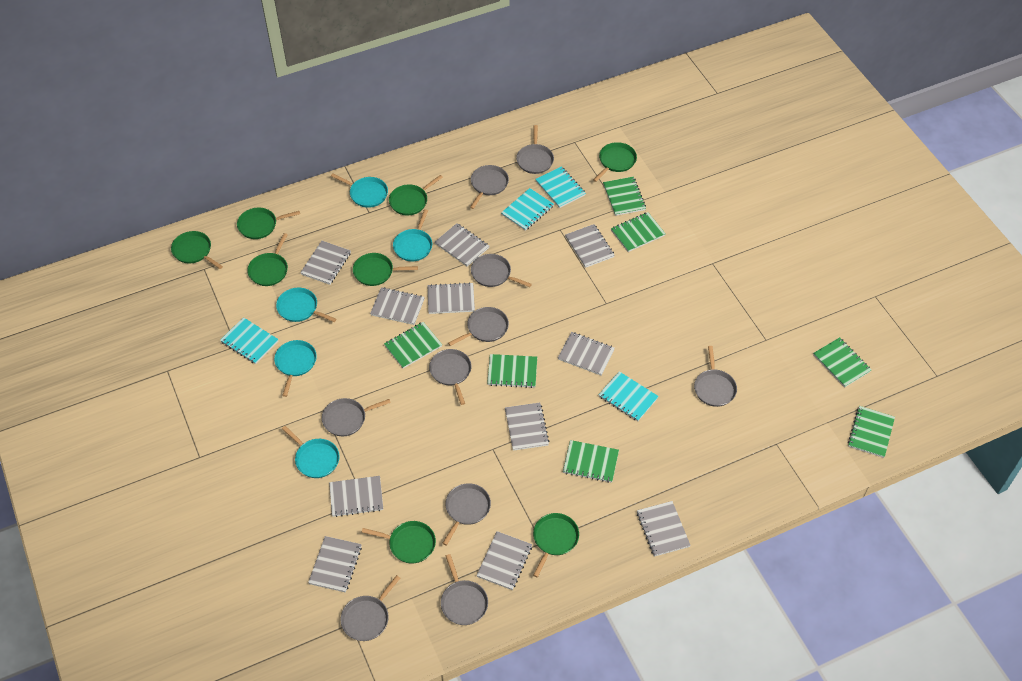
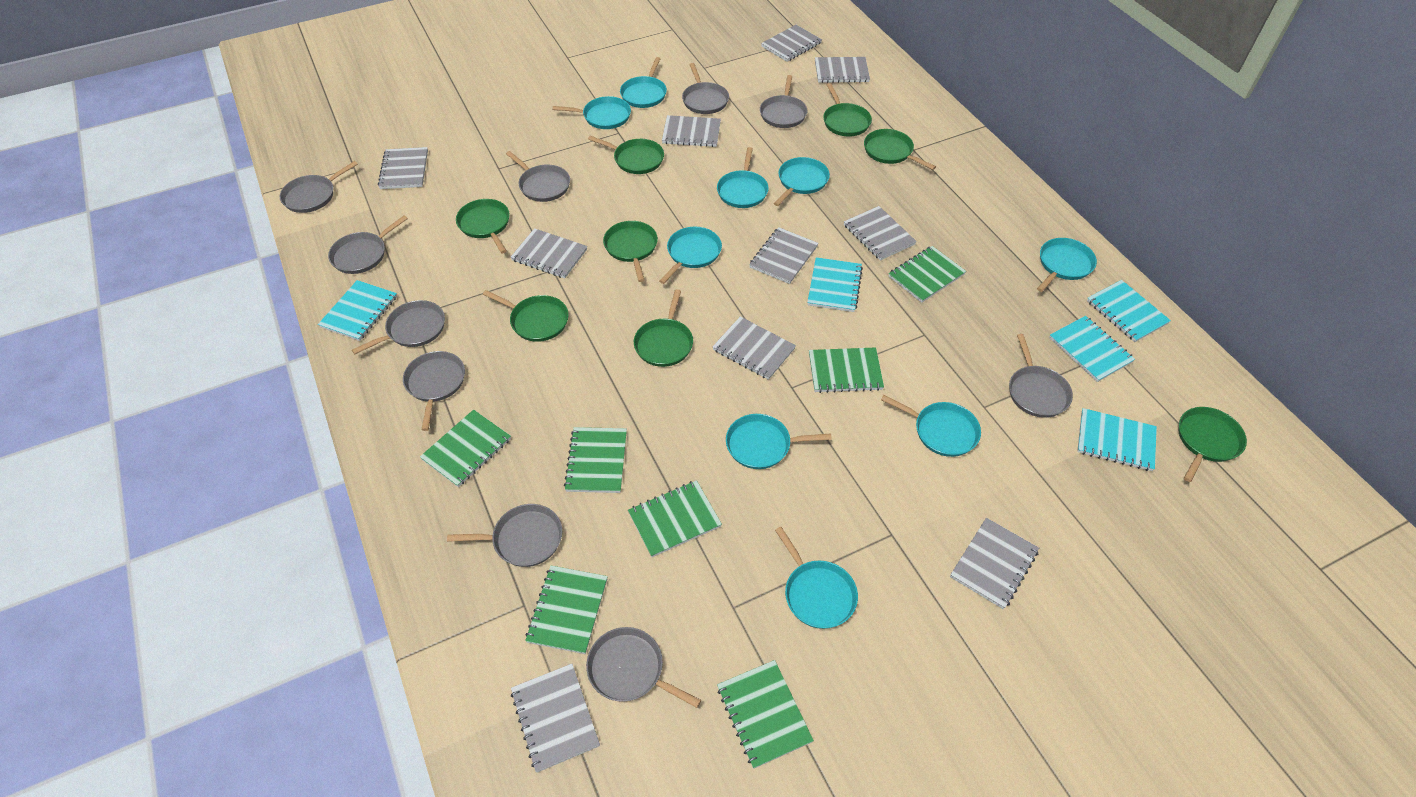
grey notebook: [300,241,351,285] [308,536,362,593] [329,476,383,517] [370,287,425,325] [428,282,475,314] [435,223,489,267] [476,531,532,590] [505,403,549,451] [558,332,615,375] [565,224,615,268] [637,501,691,557] = 11 -> [378,147,428,189] [511,228,587,278] [511,664,600,773] [662,115,721,147] [713,316,796,380] [749,227,819,284] [761,25,822,62] [815,57,870,83] [844,206,917,261] [950,518,1039,609] = 10
turquoise notebook: [220,317,279,364] [501,188,554,231] [535,166,586,208] [599,371,659,421] = 4 -> [318,280,397,341] [807,257,863,312] [1049,316,1135,382] [1077,408,1157,471] [1087,280,1171,342] = 5
turquoise pan: [274,340,317,397] [276,288,336,322] [282,426,340,478] [331,173,388,208] [393,209,432,261] = 5 -> [553,96,631,129] [620,57,667,108] [659,227,722,284] [717,147,769,208] [726,414,832,469] [774,157,830,206] [775,527,858,629] [881,395,981,457] [1037,238,1097,292] = 9

